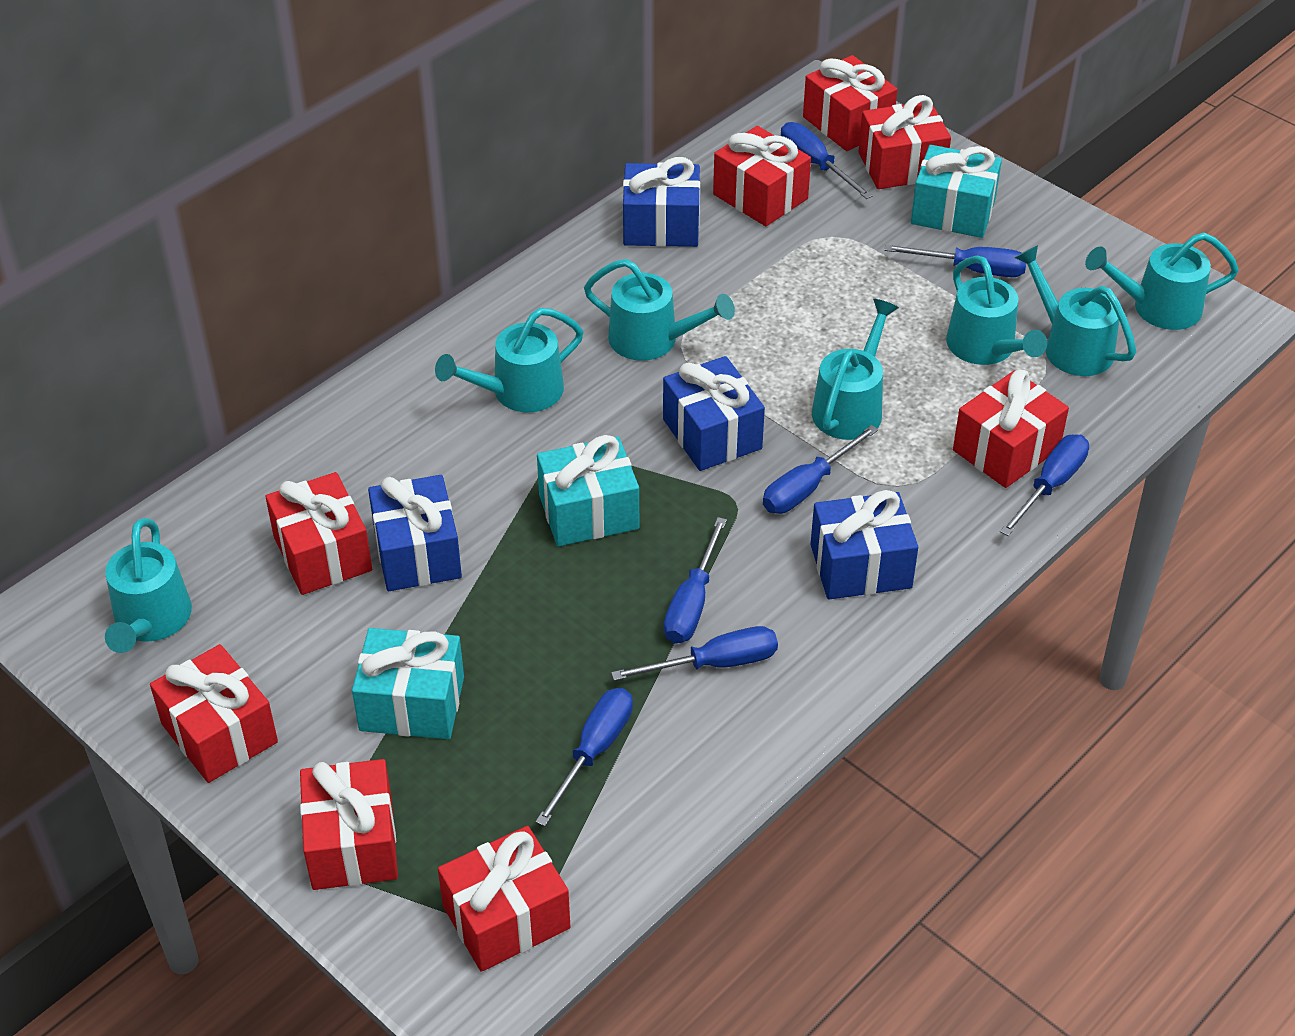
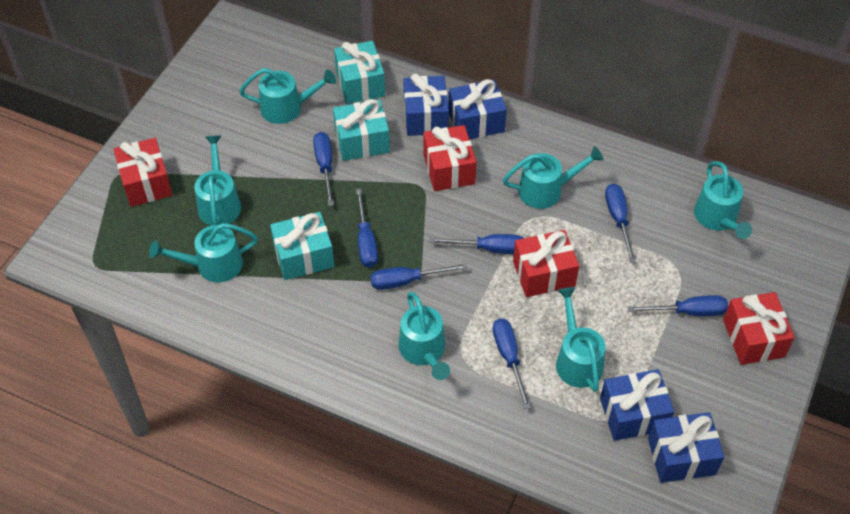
red gift: [150,644,278,783] [265,472,372,595] [300,759,398,890] [438,826,570,972] [713,126,811,226] [803,55,897,151] [858,95,951,189] [953,370,1069,488] = 8 -> [113,138,173,207] [423,125,476,191] [513,230,579,297] [723,292,795,365] = 4

